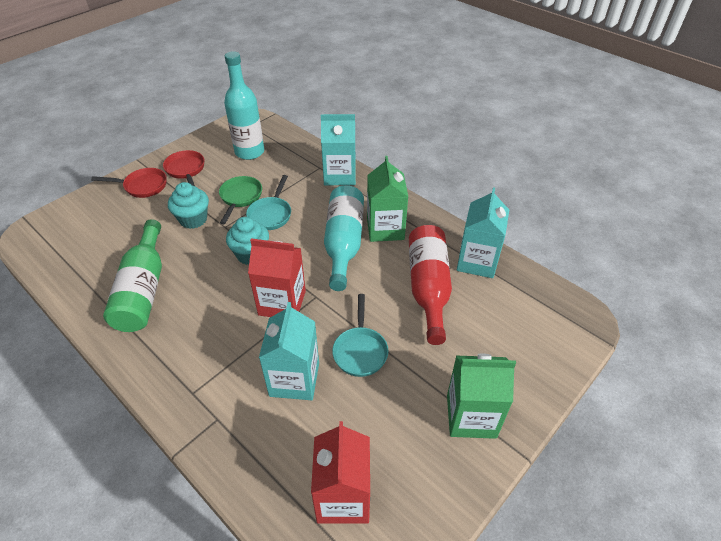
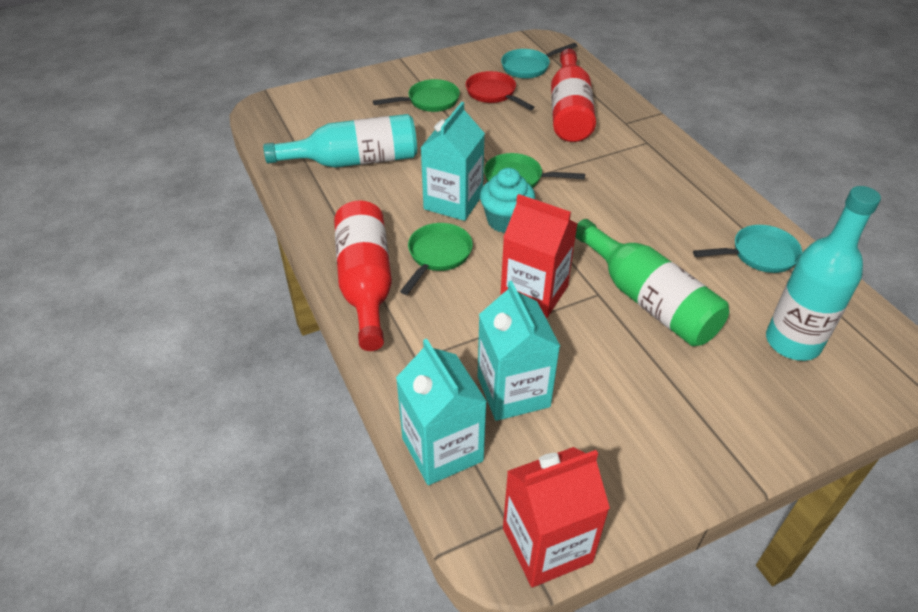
green carton: [367,156,408,242] [447,354,516,439] = 2 -> none = 0
green pan: [219,176,262,224] = 1 -> [373,79,460,112] [400,223,473,295] [484,153,585,188] = 3
red bottle: [409,225,452,345] = 1 -> [334,200,392,351] [551,49,596,142] = 2
red pan: [91,168,167,198] [163,150,204,186] = 2 -> [466,71,535,110] = 1
turquoise cupcake: [168,182,209,229] [226,217,269,265] = 2 -> [480,168,535,233] = 1

